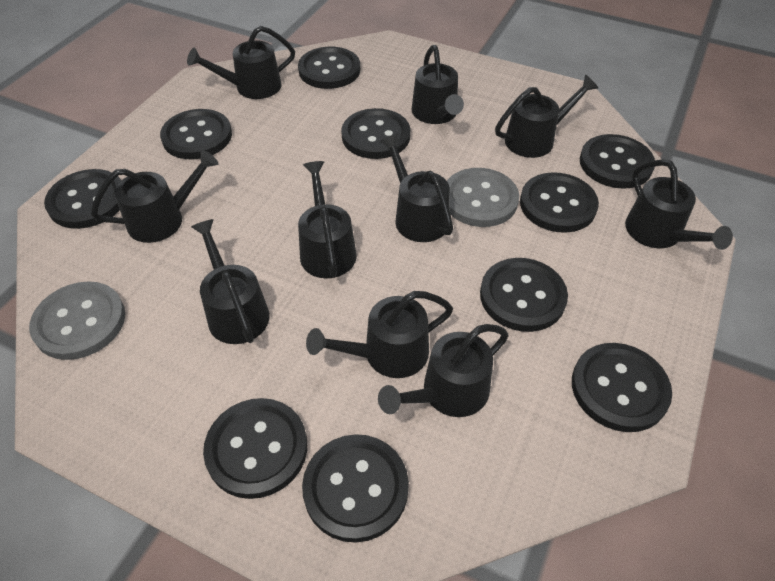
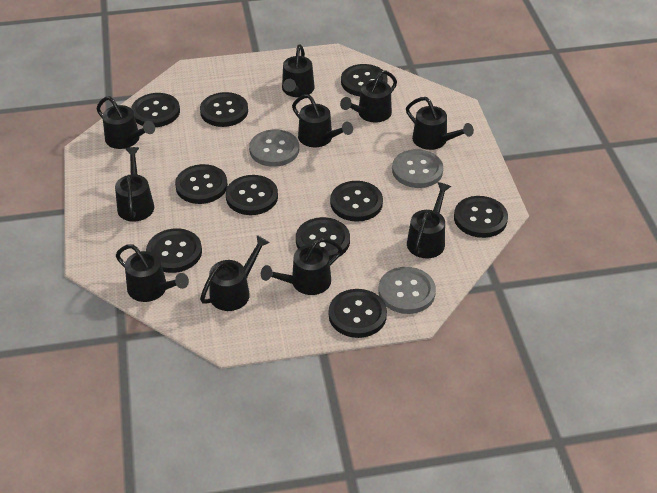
grey button: [29,281,125,360] [447,168,519,227] = 2 -> [249,129,299,167] [378,267,436,314] [392,149,443,188] = 3

